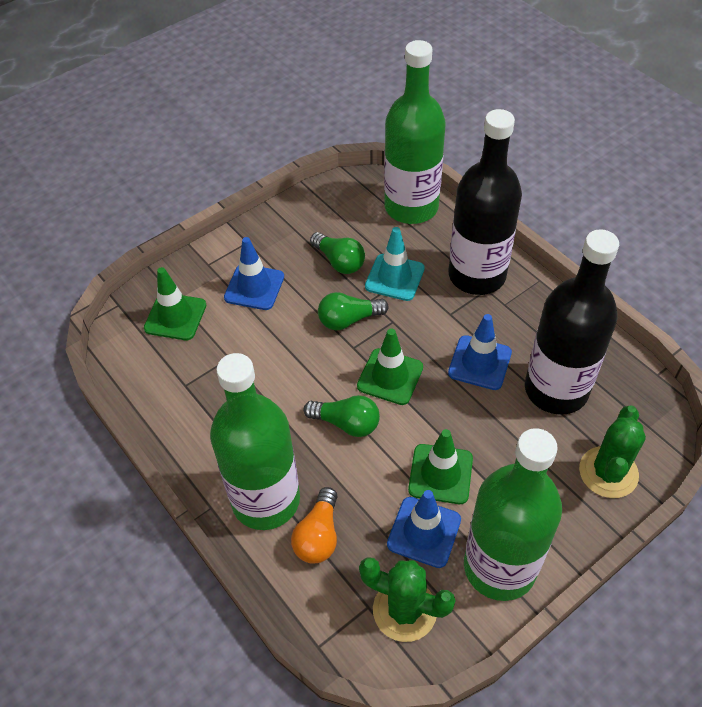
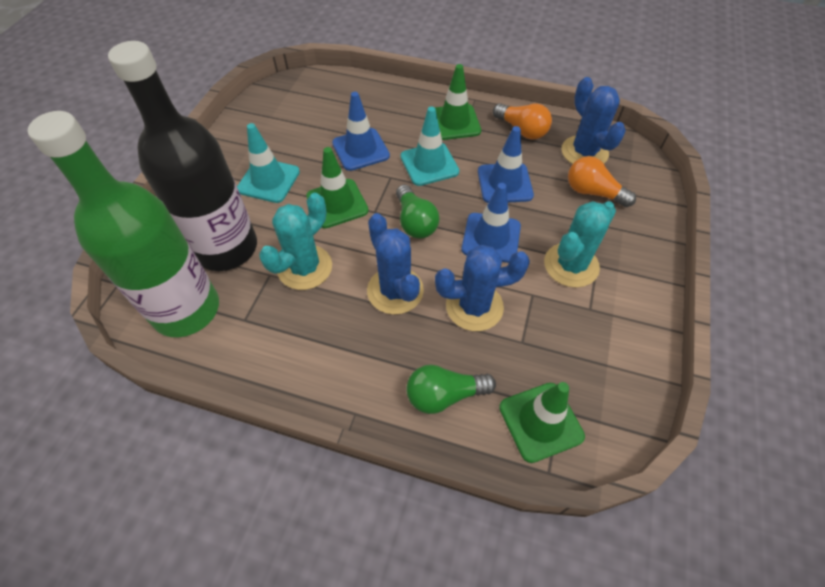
black bottle: [449,109,522,295] [525,229,619,415] = 2 -> [108,41,257,271] = 1
blue cactus: none = 0 -> [367,213,424,315] [435,245,530,331] [561,77,626,164] = 3
green bottle: [210,353,300,530] [384,40,446,224] [464,428,562,601] = 3 -> [28,111,219,337] = 1
green cactus: [359,558,456,642] [579,405,646,498] = 2 -> none = 0
green light bulb: [304,395,380,437] [310,232,365,274] [318,292,389,330] = 3 -> [396,185,439,238] [406,365,496,414] = 2
orange light bulb: [291,487,338,564] = 1 -> [493,103,552,139] [568,156,636,207] = 2
turquoise cactus: none = 0 -> [259,193,332,290] [544,201,616,288] = 2
turquoise traffic cone: [365,227,425,301] = 1 -> [237,123,300,203] [400,107,459,186] = 2

